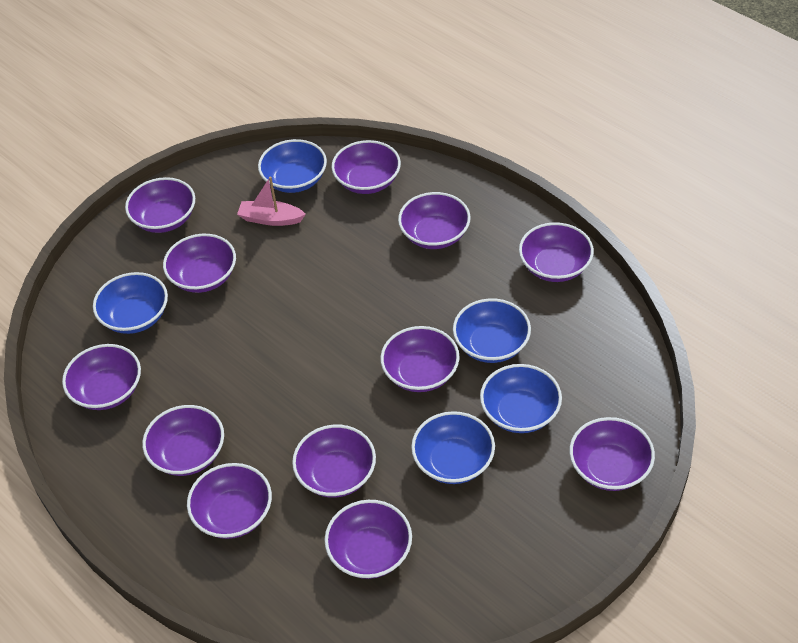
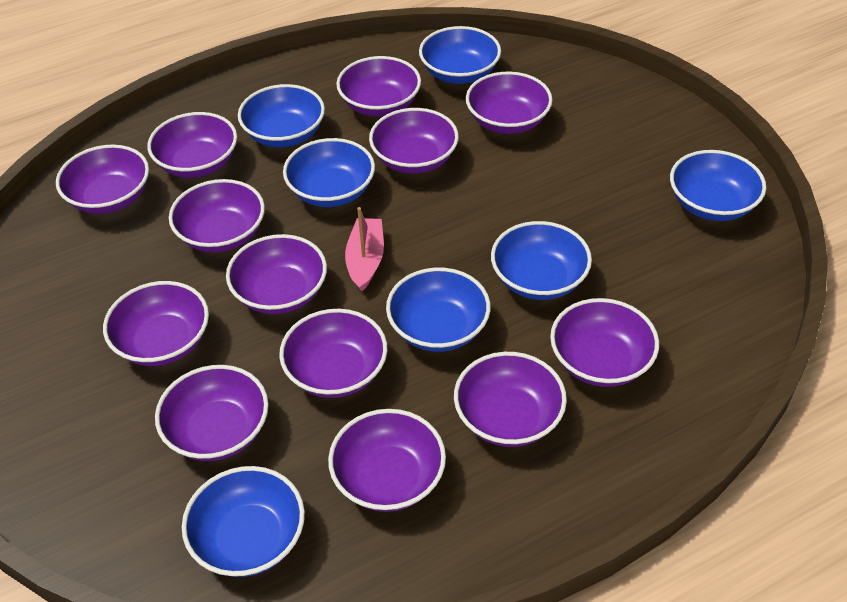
blue bowl: [93,272,168,334] [258,139,327,193] [411,411,495,484] [453,298,531,363] [480,364,562,433] = 5 -> [182,466,305,577] [238,84,325,147] [283,138,375,207] [386,267,491,352] [419,26,501,84] [491,221,592,300] [670,150,766,221] = 7
purple bowl: [62,344,141,410] [125,177,195,233] [142,405,224,476] [163,234,236,293] [187,463,272,539] [292,425,376,498] [325,500,412,579] [331,140,401,194] [380,326,460,392] [398,192,471,249] [519,222,594,282] [569,417,655,491] = 12 -> [56,145,149,214] [103,281,209,366] [147,112,237,178] [155,365,269,461] [169,179,265,253] [226,234,327,314] [279,309,387,398] [328,409,446,512] [336,56,421,117] [369,108,459,174] [454,352,567,447] [466,72,552,134] [550,298,659,387] = 13

